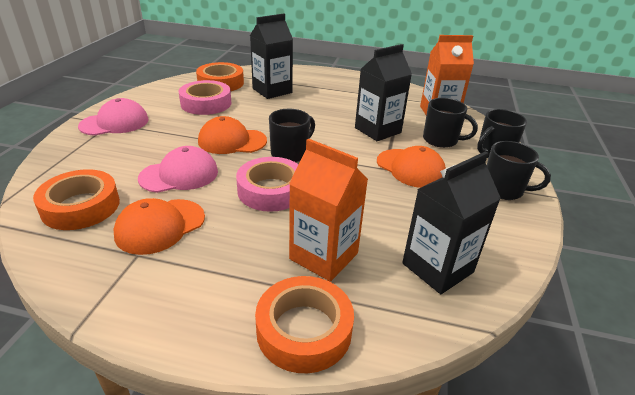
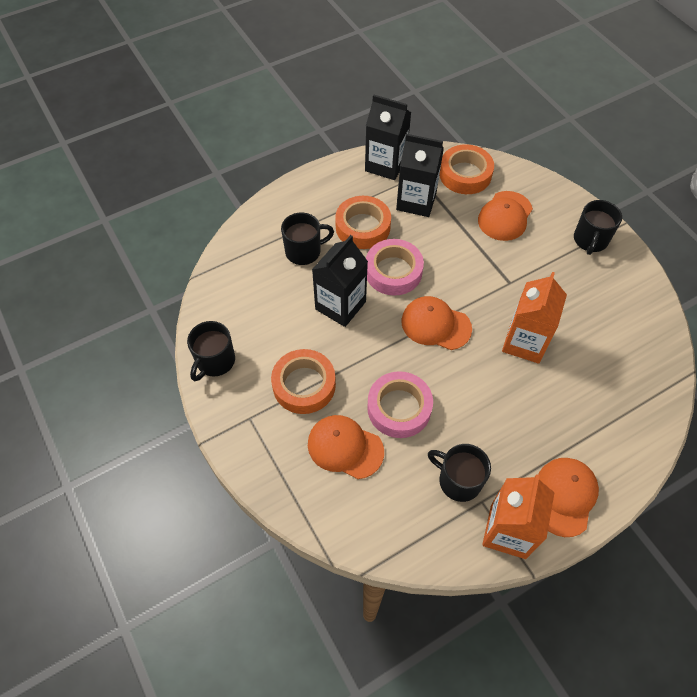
orange cap: [113,198,205,255] [198,116,267,154] [377,146,446,188] = 3 -> [308,415,384,479] [401,296,472,350] [478,191,533,241] [538,458,599,537] = 4
pink cap: [78,98,148,136] [138,146,218,193] = 2 -> none = 0

